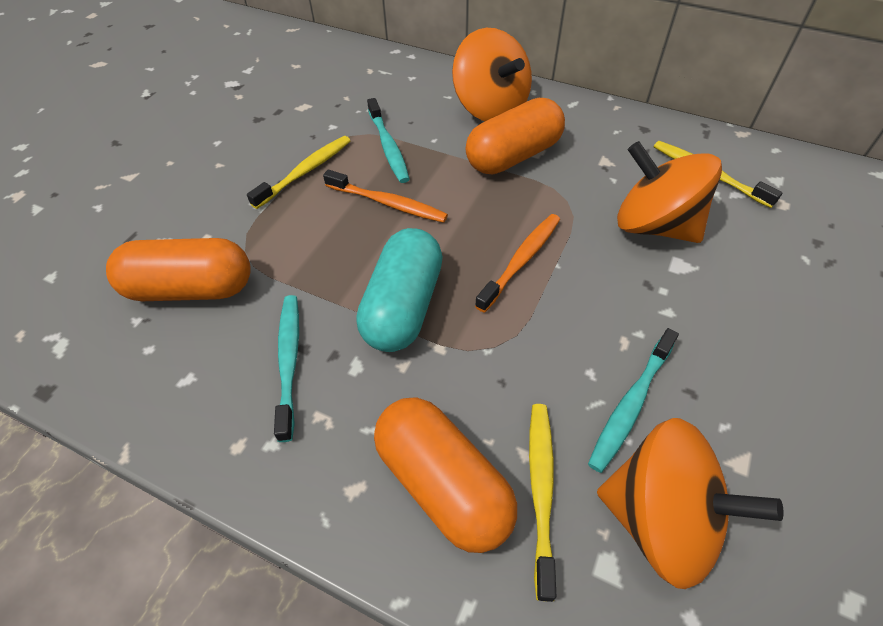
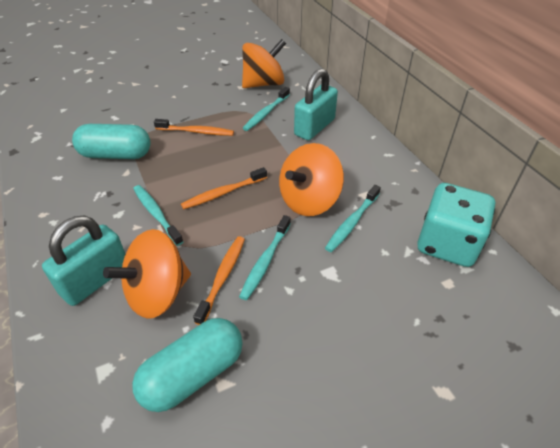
orange capsule: [106,238,251,301] [374,397,517,553] [465,98,565,174] = 3 -> none = 0
orange toothbrush: [323,170,448,223] [475,214,560,313] = 2 -> [154,119,234,136] [181,167,267,209] [193,236,245,325] = 3
turquoise capsule: [356,228,443,352] = 1 -> [72,124,151,159] [132,318,243,412] = 2
turquoise dice: none = 0 -> [417,183,495,267] = 1
turquoise padlock: none = 0 -> [42,216,126,306] [294,68,338,140] = 2
turquoise toothbrush: [274,295,299,442] [367,98,410,183] [588,328,679,473] = 3 -> [133,185,184,246] [239,215,291,300] [243,87,290,131] [325,185,381,252] = 4
yellow toothbrush: [247,136,351,209] [529,404,556,602] [654,141,783,208] = 3 -> none = 0

